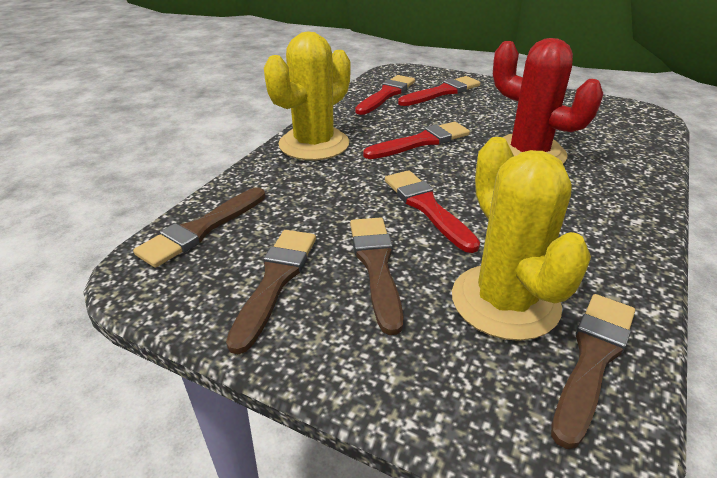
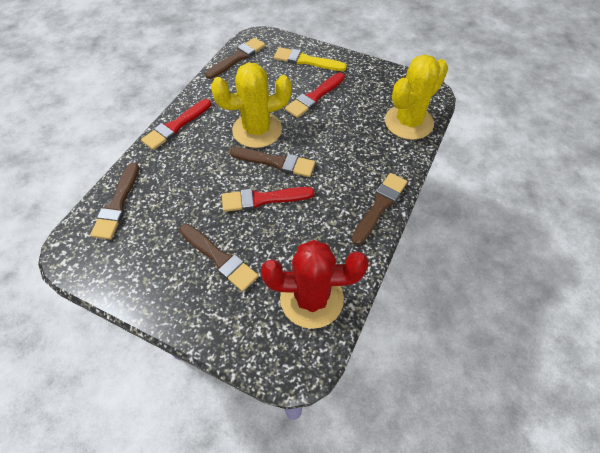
brown brush: [133,187,265,268] [226,230,316,354] [350,217,403,335] [551,294,635,449] = 4 -> [90,163,139,240] [179,224,258,292] [205,38,265,79] [230,147,315,177] [352,173,407,245] = 5
red brush: [355,75,415,115] [363,122,470,159] [385,170,480,253] [398,76,480,106] = 4 -> [141,99,211,150] [222,187,315,212] [285,73,345,118] = 3
yellow brush: none = 0 -> [274,47,347,71] = 1

